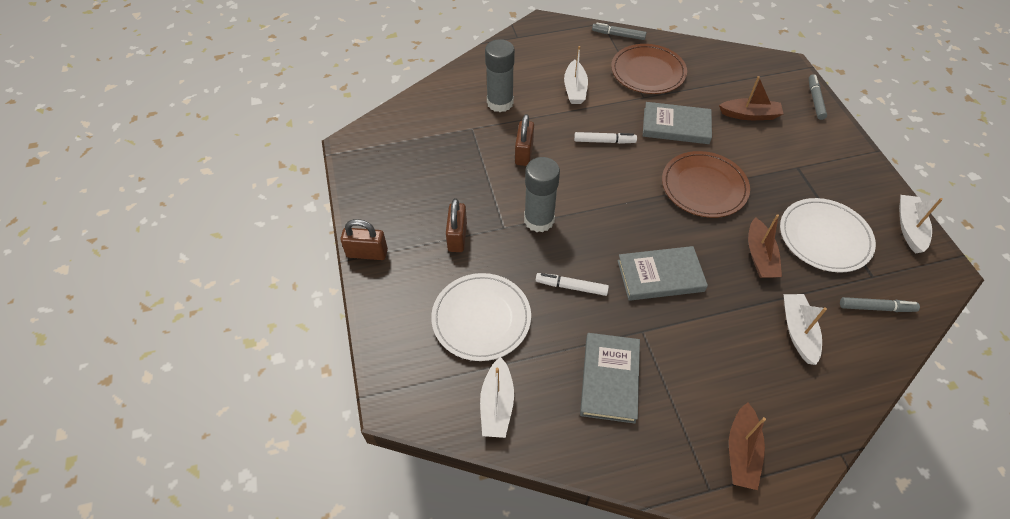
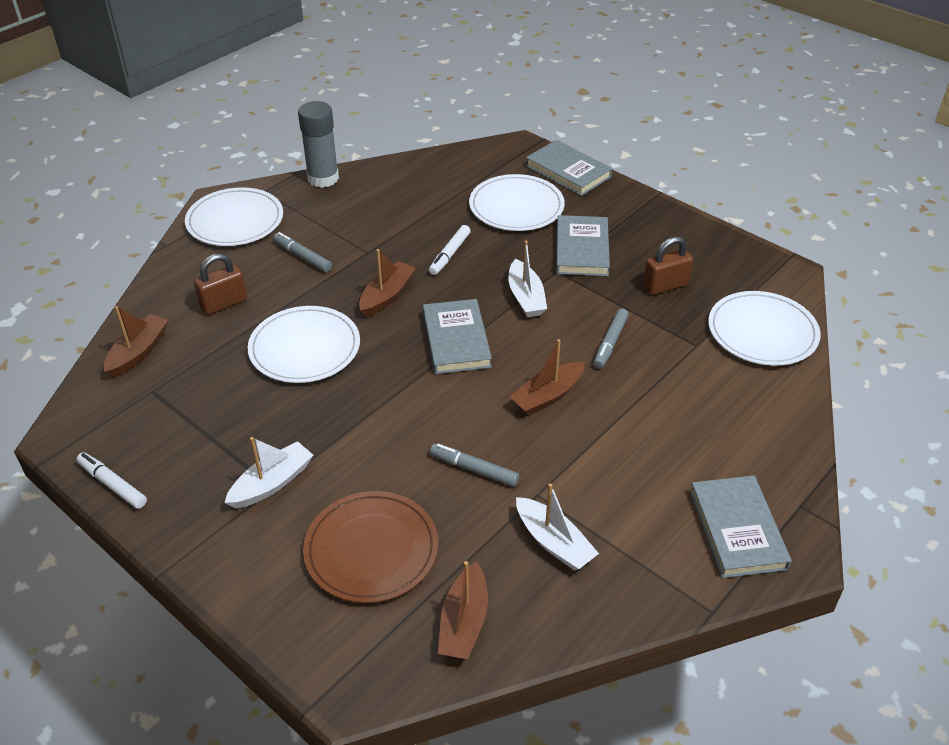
brown boat: [719,76,784,120] [729,403,766,490] [748,214,782,278] = 3 -> [104,306,169,377] [359,249,416,317] [438,561,488,659] [509,339,585,415] = 4
brown padlock: [340,219,388,260] [446,198,467,252] [515,114,534,166] = 3 -> [194,253,247,315] [643,236,693,295] = 2
brown plate: [611,44,687,94] [662,151,750,218] = 2 -> [303,491,438,603] = 1
grey book: [580,333,640,424] [617,246,708,301] [643,102,712,144] = 3 -> [423,299,492,374] [526,140,613,196] [556,215,610,276] [690,475,792,578] = 4
grey glue stick: [485,39,515,112] [524,157,560,232] = 2 -> [298,101,339,188] = 1
white boat: [480,357,514,438] [564,46,588,104] [784,294,827,365] [899,195,943,254] = 4 -> [224,437,313,508] [509,240,547,317] [516,484,599,570] = 3
white plate: [431,273,531,361] [780,198,876,273] = 2 -> [185,187,283,246] [248,306,360,383] [469,174,565,231] [708,291,821,366] = 4

